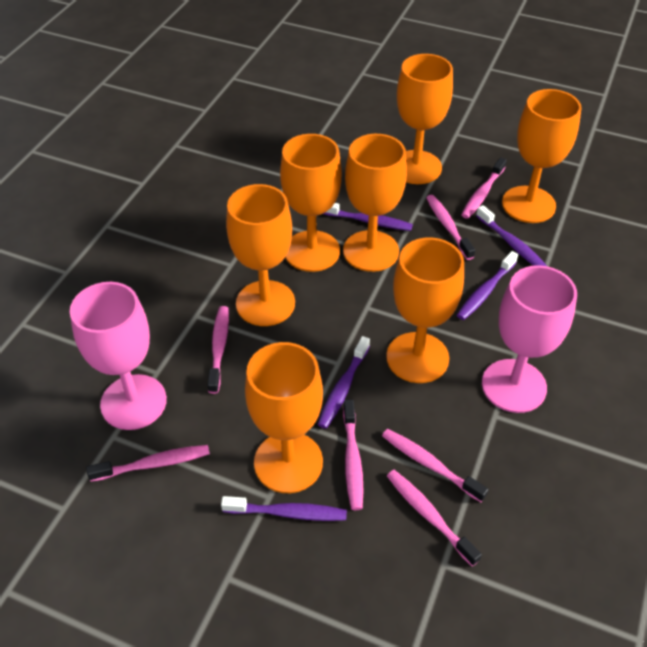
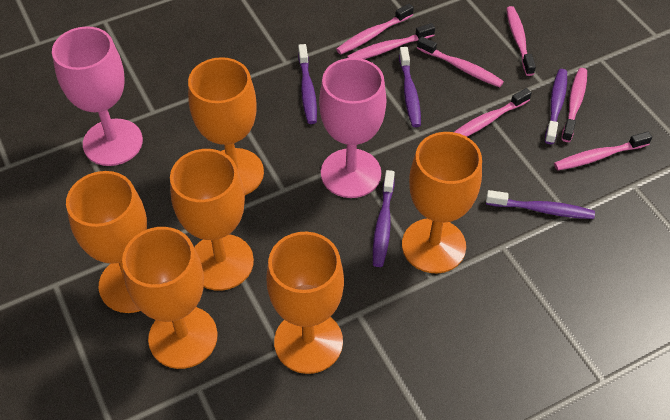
orange goblet: [226,184,295,326] [245,342,323,493] [280,134,342,272] [343,134,407,272] [386,237,464,383] [397,54,453,184] [502,89,582,223] = 7 -> [66,171,147,313] [122,227,218,369] [170,149,254,291] [188,57,264,195] [267,232,344,374] [402,132,482,273] = 6

